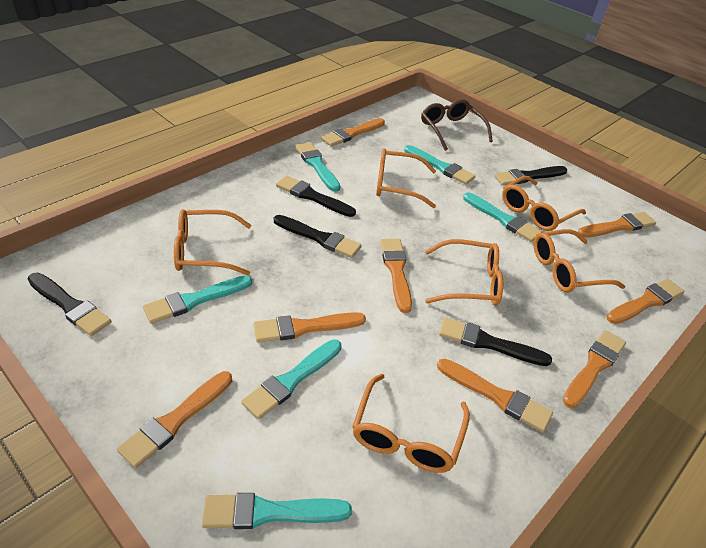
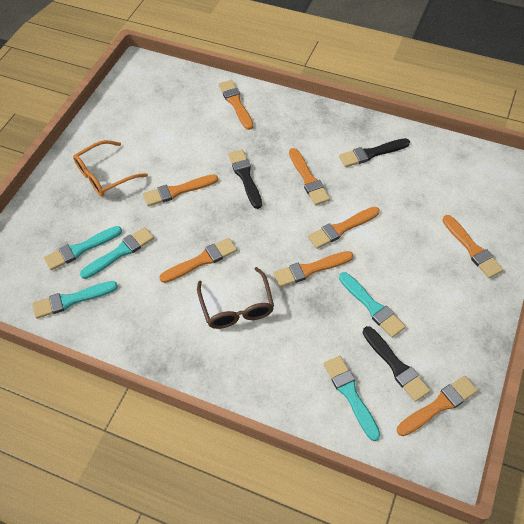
black brush: [27,273,111,336] [274,215,361,258] [276,176,356,217] [439,317,552,366] [494,166,567,186] = 5 -> [228,150,262,209] [339,138,410,167] [363,326,430,402] = 3
orange glasses: [174,209,251,275] [352,374,470,473] [376,148,436,208] [425,239,503,306] [502,176,586,231] [534,229,625,293] = 6 -> [73,140,148,196] = 1
turquoise brush: [143,275,252,324] [202,493,352,529] [241,339,342,419] [295,142,340,192] [404,145,476,185] [463,192,542,242] = 6 -> [32,281,118,319] [44,226,122,270] [80,227,154,279] [324,356,380,441] [339,272,406,338] = 5

